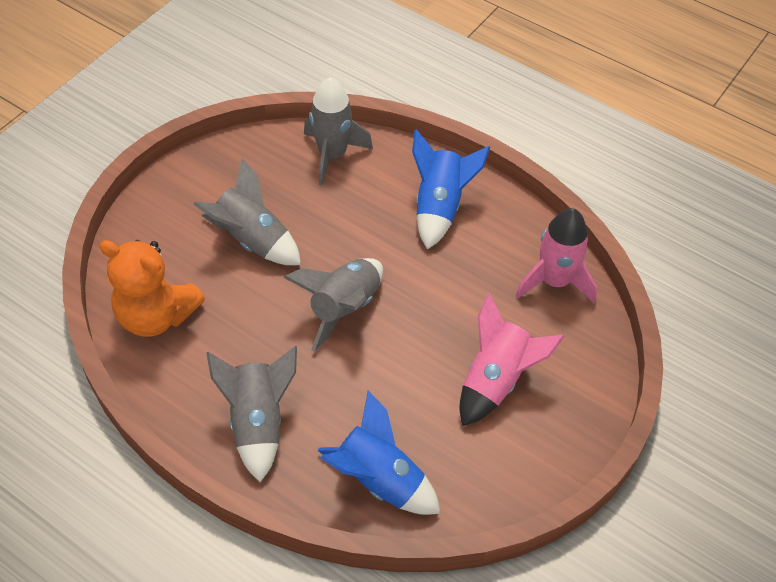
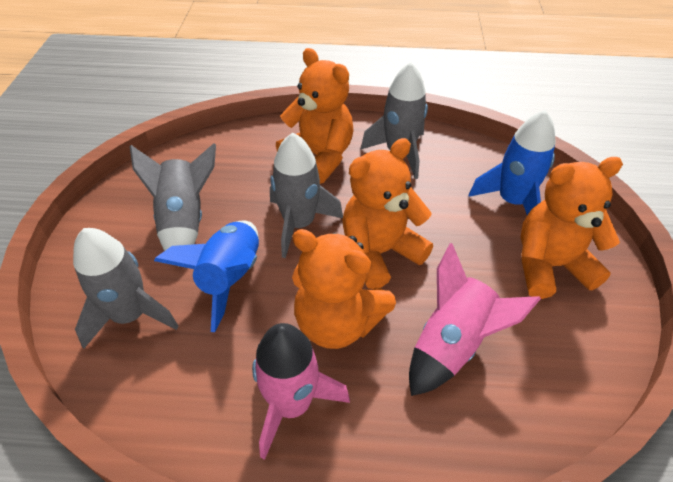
orange teddy bear: [99,240,205,337] = 1 -> [276,48,354,184] [292,229,396,349] [342,138,433,289] [521,157,623,299] = 4

